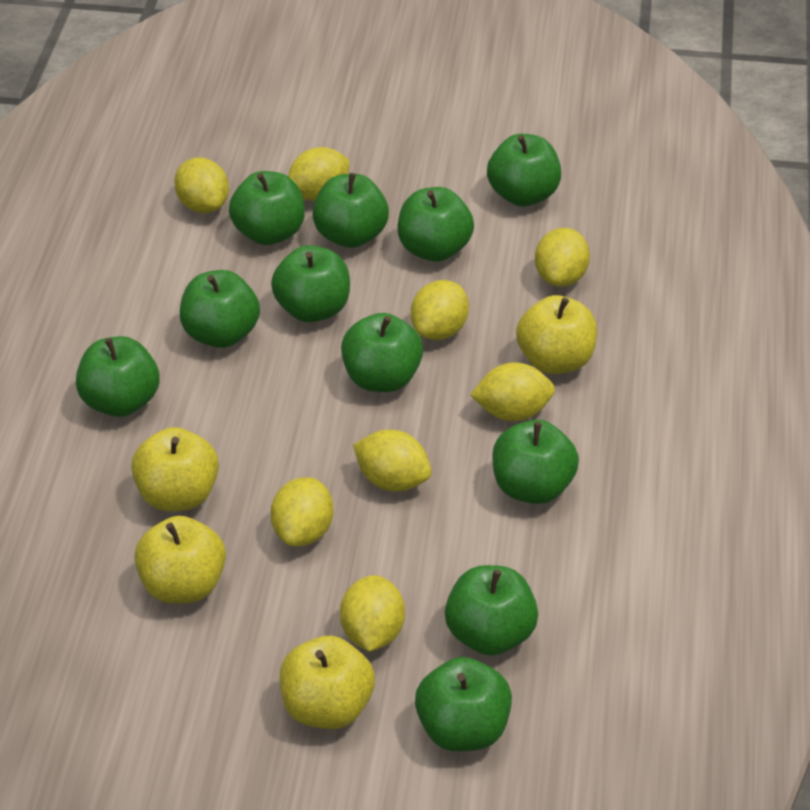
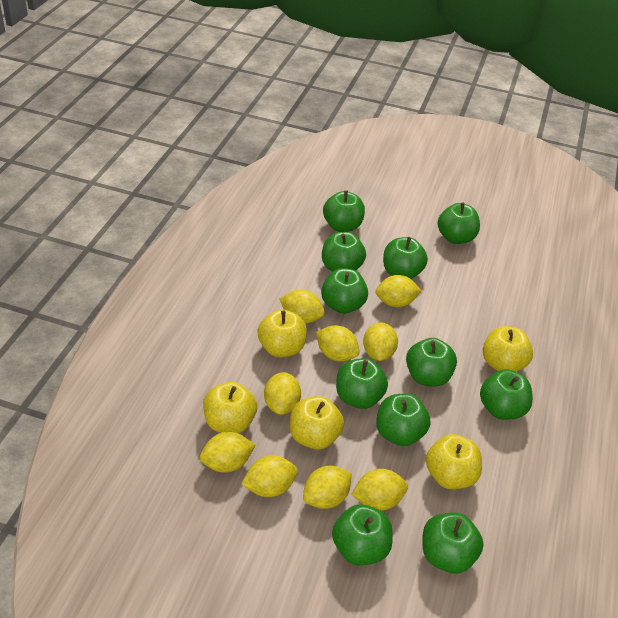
yellow apple: [131,427,219,511] [134,516,226,604] [280,636,375,729] [516,295,597,374] = 4 -> [203,382,257,434] [257,309,307,357] [290,396,344,450] [426,434,482,489] [483,326,533,372] = 5
yellow lemon: [174,157,229,213] [270,477,334,547] [288,147,350,201] [340,575,405,651] [353,430,432,491] [411,280,469,340] [470,362,555,421] [535,228,590,287] = 8 -> [200,432,255,473] [241,455,298,497] [264,372,301,415] [280,290,325,323] [303,466,352,509] [316,325,360,361] [351,469,408,510] [363,323,398,361] [375,275,422,307] = 9

